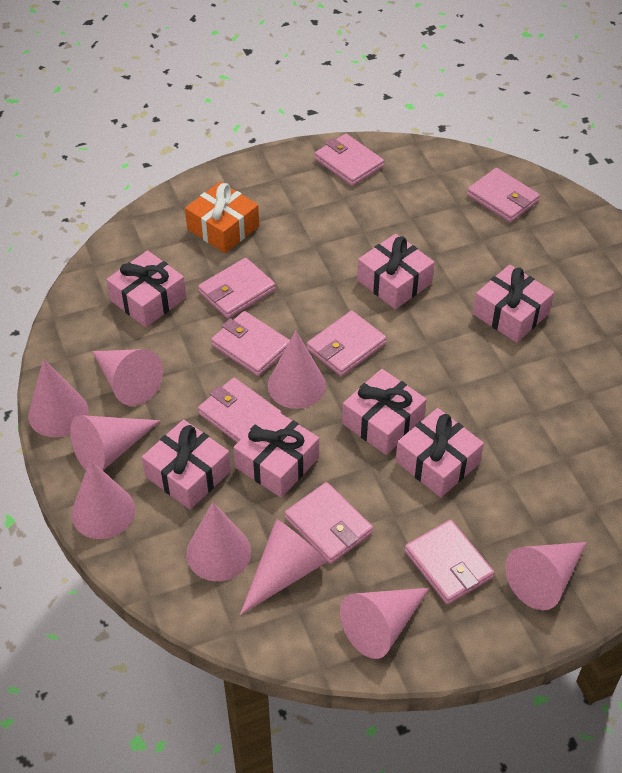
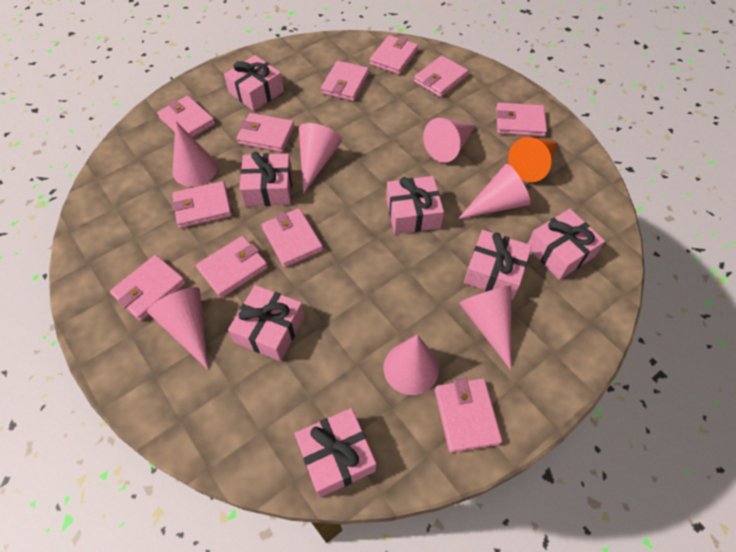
orange cone: none = 0 -> [508,137,557,182] = 1
orange gift: [185,182,259,253] = 1 -> none = 0
pink cone: [28,359,88,437] [70,415,160,470] [72,460,135,539] [92,349,163,406] [186,502,251,581] [240,519,327,615] [268,331,326,409] [340,588,430,659] [505,542,587,610] = 9 -> [147,287,208,370] [173,122,218,187] [299,123,342,194] [384,335,439,395] [423,118,476,163] [458,164,530,219] [459,286,511,370] = 7
pink wallet: [198,258,276,319] [198,378,282,443] [211,311,290,376] [285,482,373,564] [307,311,386,376] [315,134,384,186] [405,520,494,605] [467,168,540,223] = 8 -> [110,255,186,321] [157,95,215,137] [172,181,232,228] [196,236,268,298] [236,113,295,152] [262,208,323,268] [321,61,369,101] [370,35,418,75] [414,56,468,97] [435,378,502,453] [496,103,547,137] = 11

